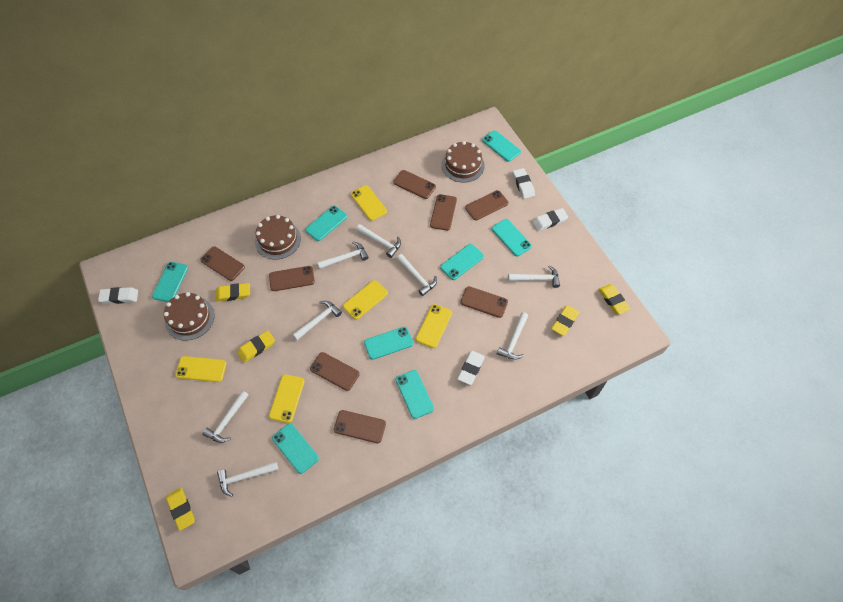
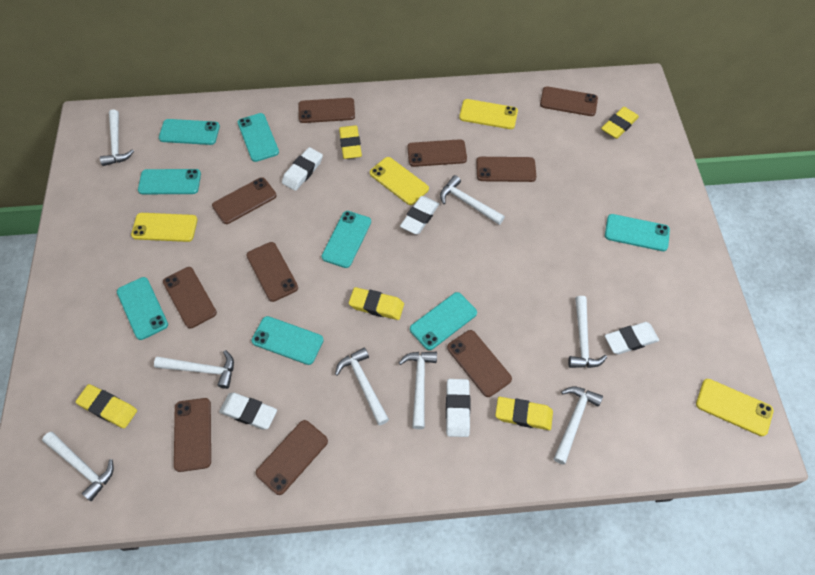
brown cake: [164,292,215,341] [255,215,301,260] [442,141,485,183] = 3 -> none = 0
brown phone: [200,246,245,281] [269,266,315,291] [310,352,360,391] [334,410,386,443] [393,170,436,199] [430,194,457,231] [460,286,508,318] [465,190,508,221] = 8 -> [163,267,217,329] [174,398,211,472] [212,177,277,224] [246,242,298,302] [256,420,328,495] [299,98,355,123] [407,139,467,167] [447,330,512,397] [476,157,536,182] [540,86,598,116] = 10
white eraser: [98,287,138,304] [458,351,485,385] [513,168,535,199] [532,208,568,231] = 4 -> [219,393,277,429] [282,147,323,191] [400,196,439,234] [446,379,471,437] [605,322,659,354] = 5
yellow phone: [176,356,227,382] [269,374,305,423] [343,280,388,320] [351,185,387,221] [416,304,452,348] = 5 -> [131,213,197,242] [370,157,429,205] [459,99,518,129] [696,379,773,436] = 4

